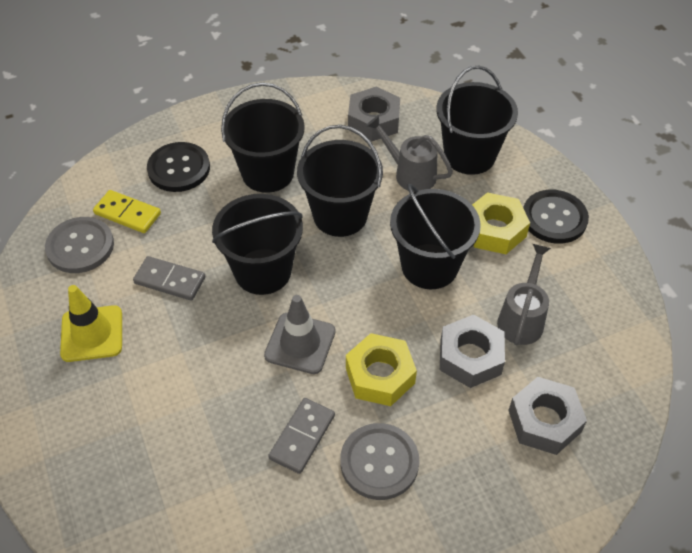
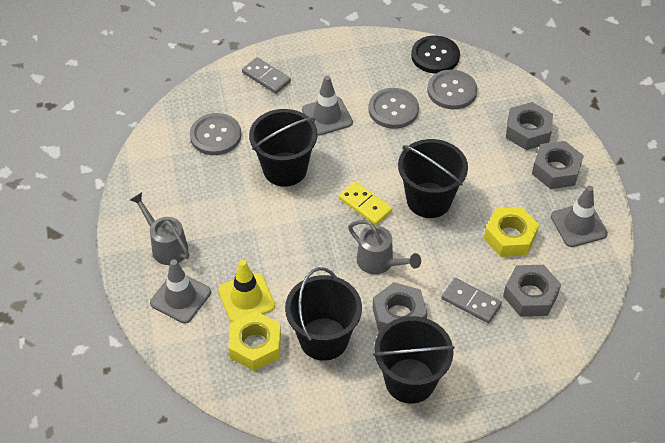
black bucket: [212,194,303,295] [221,83,305,193] [297,125,383,237] [390,184,481,289] [437,66,518,175] = 5 -> [249,109,317,187] [285,267,362,361] [373,316,455,403] [398,139,468,218] = 4
black button: [147,142,210,192] [523,190,589,244] = 2 -> [411,36,460,74] = 1
grey button: [45,217,114,273] [340,423,420,500] = 2 -> [190,113,241,155] [368,88,419,129] [427,70,478,109] = 3
grey nut: [348,87,400,141] [440,315,505,388] [508,377,587,455] = 3 -> [373,282,428,332] [503,265,561,316] [506,102,553,150] [532,141,584,189] = 4
grey traffic cone: [264,295,336,374] = 1 -> [150,259,211,324] [302,76,353,136] [551,186,608,247] = 3

